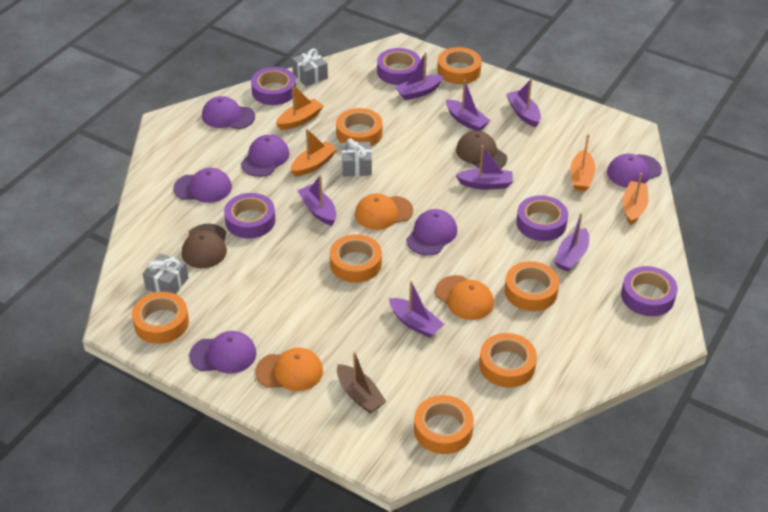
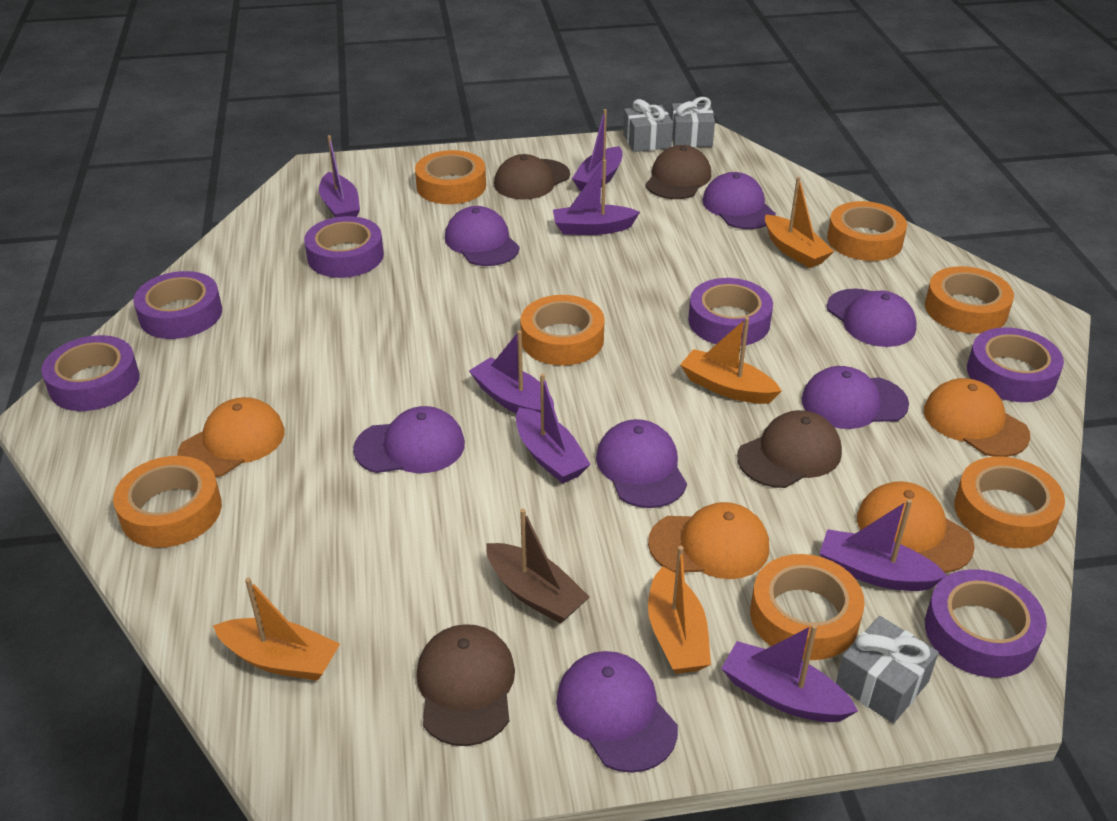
brown cap: [182,224,227,268] [456,131,507,169] = 2 -> [416,624,515,746] [494,154,570,200] [645,145,711,199] [737,410,842,488] = 4
orange cap: [255,348,323,391] [355,193,413,230] [435,275,494,320] = 3 -> [177,397,284,477] [648,502,769,579] [857,481,975,573] [924,378,1031,457] = 4
purple cap: [173,168,232,203] [189,331,257,374] [202,96,255,129] [241,135,290,177] [406,209,457,256] [607,154,662,188] = 6 -> [353,406,465,473] [445,206,520,266] [556,651,678,773] [596,419,687,508] [702,172,776,229] [801,366,909,429] [827,289,917,347] = 7
purple tape: [224,193,276,239] [251,67,296,105] [377,48,421,85] [516,195,568,241] [621,266,678,316] = 5 -> [41,335,140,411] [133,271,222,339] [304,216,384,278] [688,278,773,346] [925,569,1047,678] [967,327,1064,402] = 6

